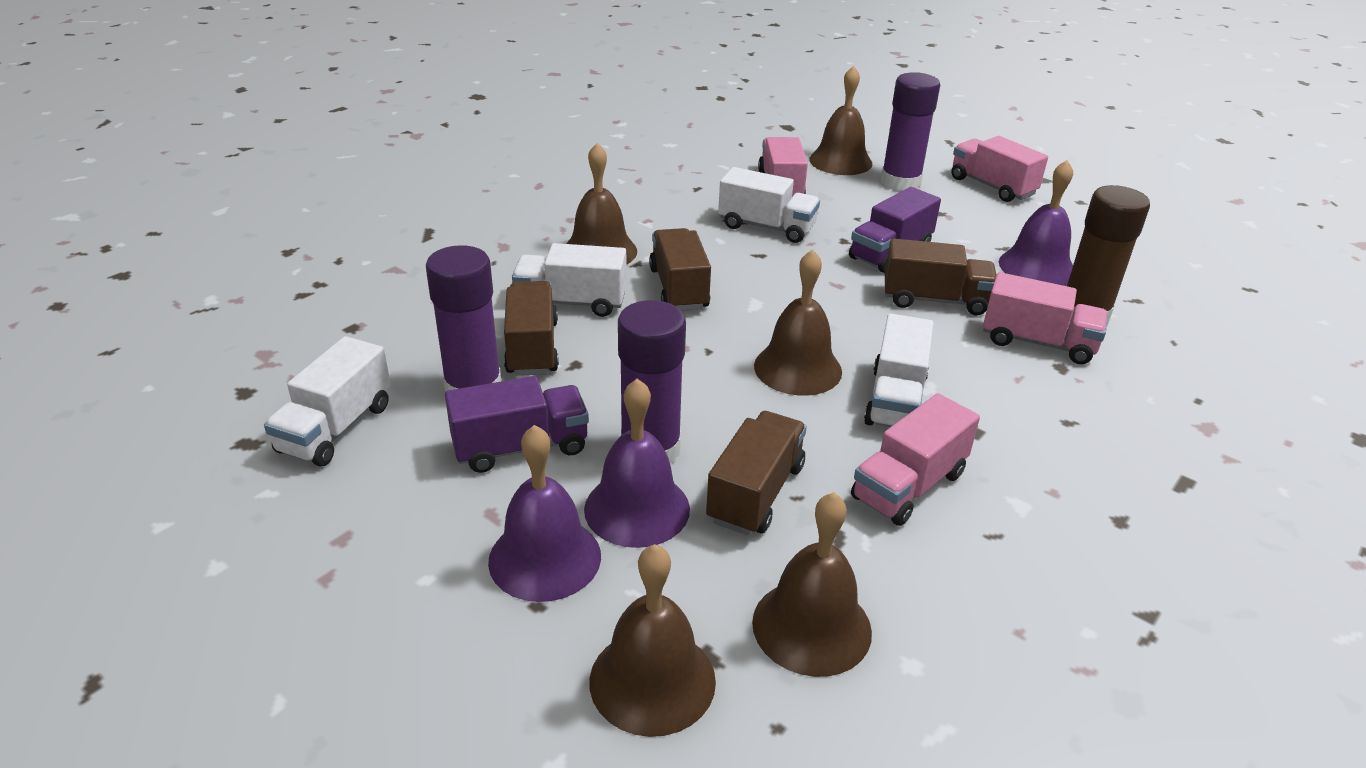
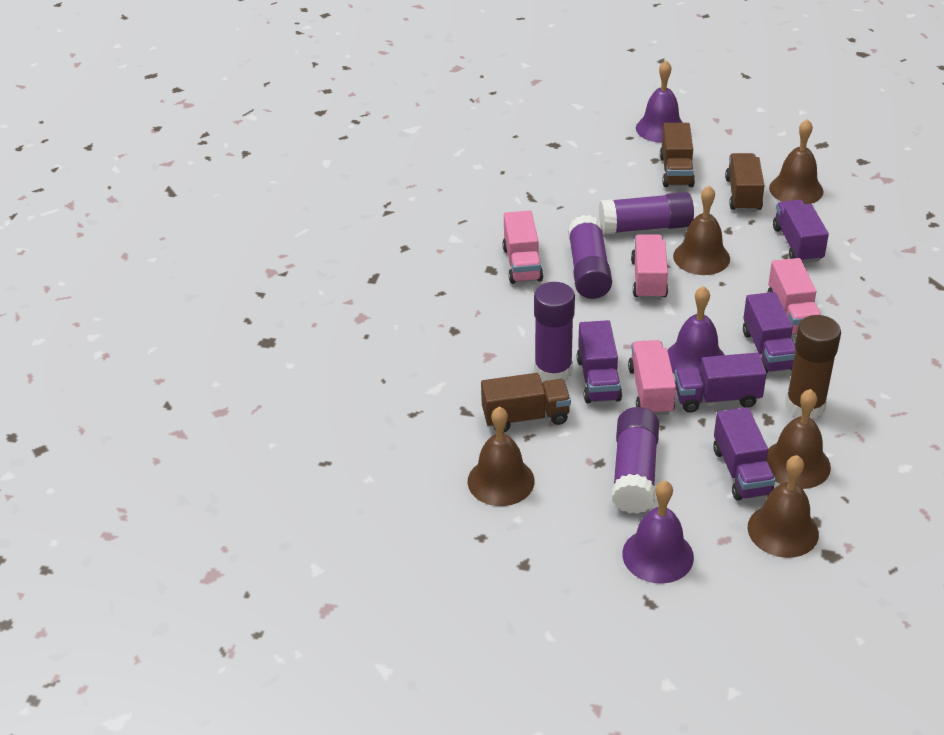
brown truck: [504,281,559,376] [649,228,711,311] [706,411,807,535] [885,238,996,315] = 4 -> [481,373,571,432] [660,123,695,187] [725,153,765,212] = 3
purple glue stick: [426,245,501,392] [618,300,686,464] [881,72,940,191] = 3 -> [534,282,575,381] [568,215,612,299] [599,192,694,235] [612,407,659,514] = 4
purple truck: [445,376,589,473] [849,187,941,273] = 2 -> [577,320,622,404] [675,353,767,413] [713,407,775,501] [743,292,796,373] [773,200,829,263] = 5
white truck: [264,336,391,466] [512,243,627,317] [718,167,820,243] [864,313,934,427] = 4 -> none = 0

